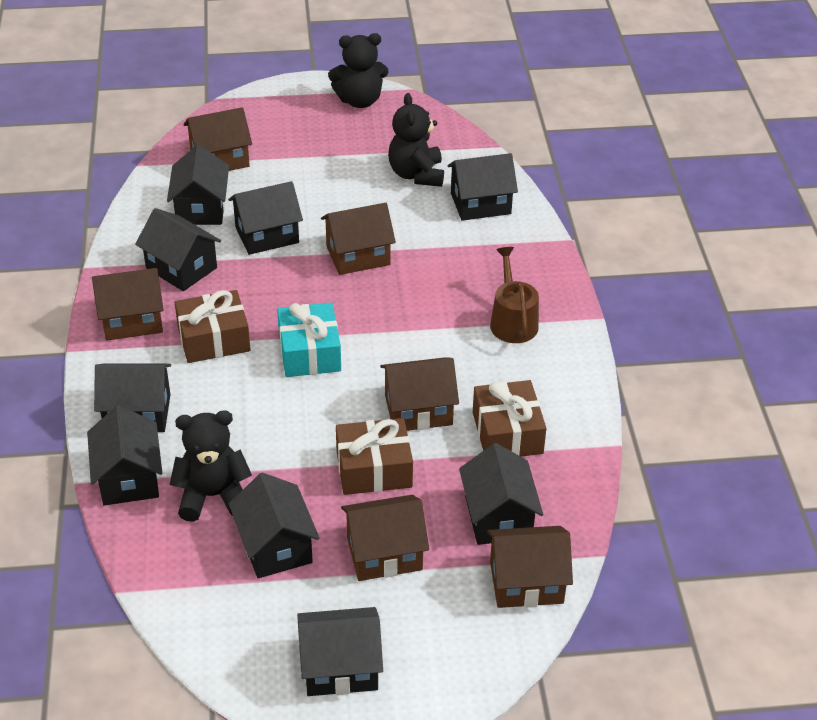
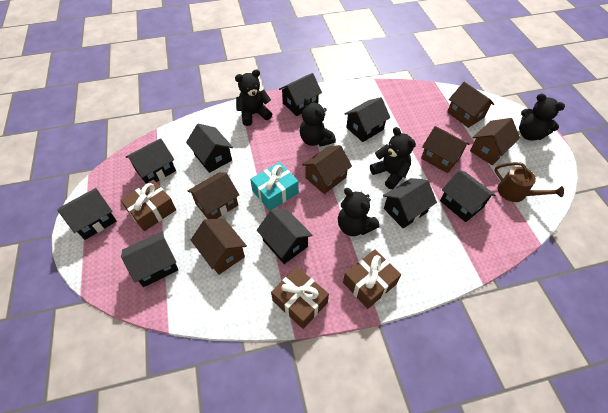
black teddy bear: [170,410,252,522] [328,33,389,108] [388,93,444,187] = 3 -> [235,69,272,126] [300,97,336,147] [338,188,379,236] [370,127,416,189] [519,94,565,141] = 5

